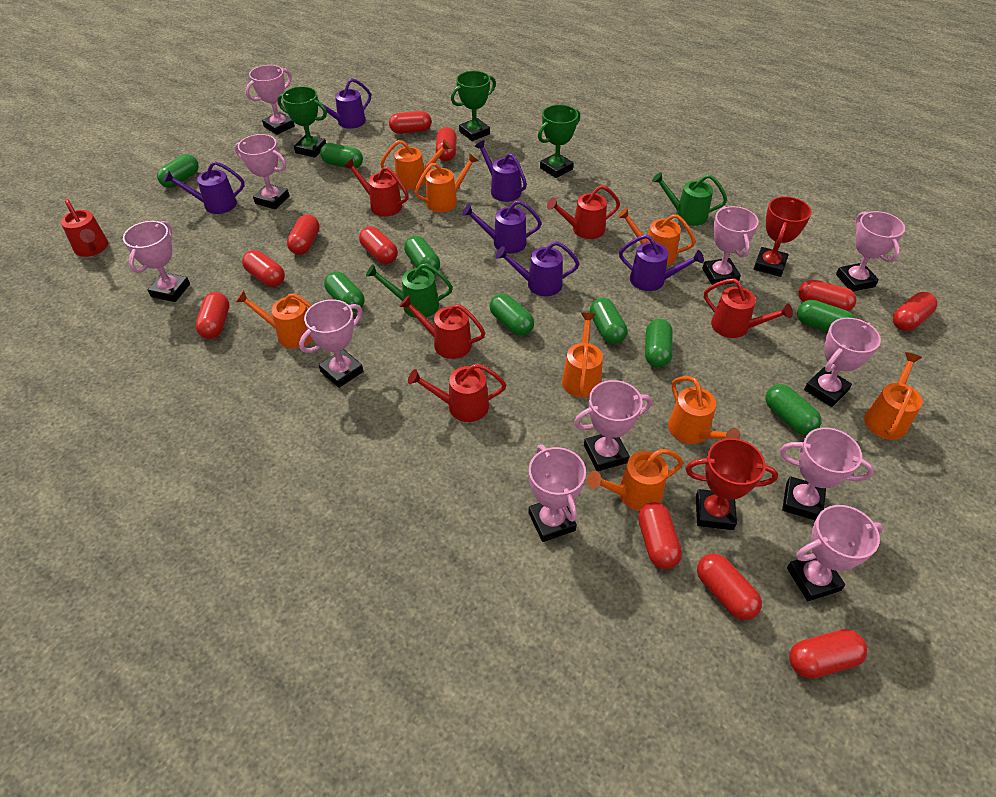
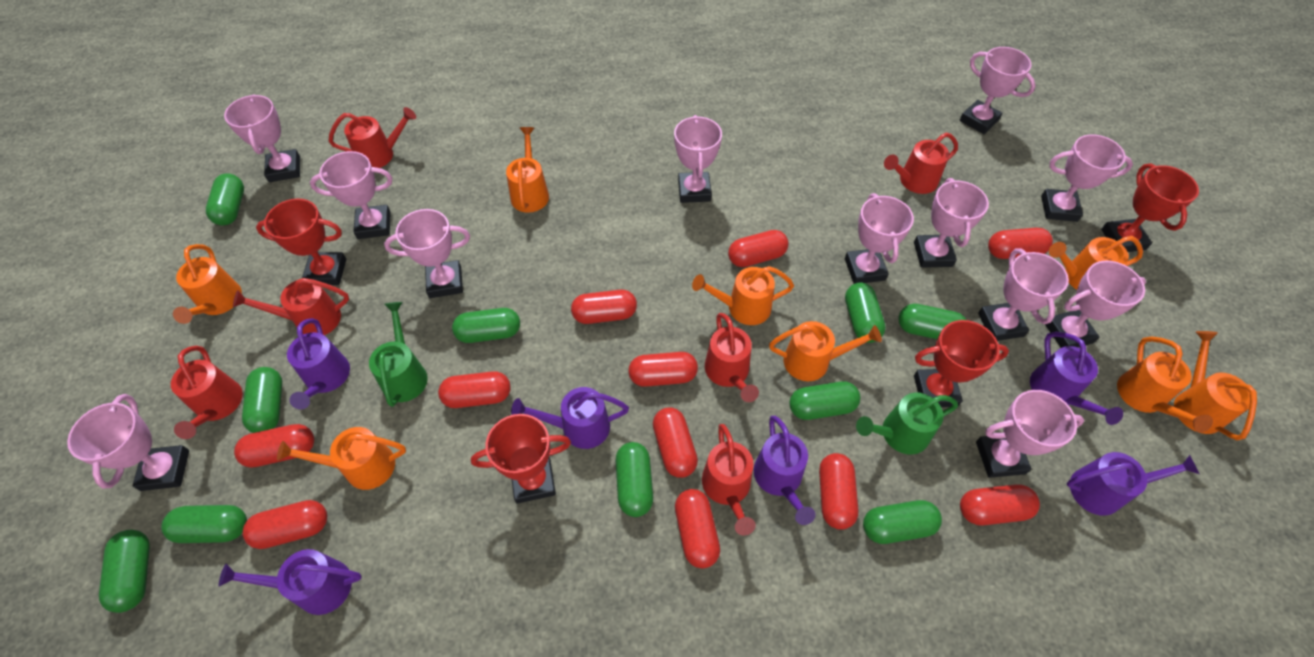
green capsule: [157,154,199,188] [320,143,363,169] [324,271,365,312] [404,236,440,274] [489,294,534,336] [590,298,627,344] [645,319,673,368] [765,384,821,435] [797,300,855,332] = 9 -> [99,530,150,613] [161,505,247,543] [206,174,244,225] [242,367,282,433] [452,308,520,343] [616,442,653,517] [789,381,861,420] [845,282,886,343] [863,500,942,544] [898,304,966,339] = 10
green trophy: [277,86,327,158] [451,71,496,141] [538,105,580,178] = 3 -> none = 0
pink trophy: [123,221,190,302] [235,134,289,210] [246,65,295,135] [299,299,363,388] [528,445,586,542] [574,380,652,471] [702,206,759,285] [780,427,874,520] [787,505,883,601] [804,318,881,407] [836,211,905,292] = 11 -> [67,394,189,491] [224,94,300,182] [310,151,392,239] [384,209,470,298] [674,115,722,203] [845,193,914,284] [914,178,989,268] [960,47,1036,134] [976,390,1085,478] [978,248,1069,341] [1041,134,1133,222] [1045,261,1146,348] = 12
red trophy: [685,438,778,530] [754,196,812,277] = 2 -> [256,198,347,285] [471,414,571,504] [914,320,1009,407] [1101,163,1199,252] = 4

